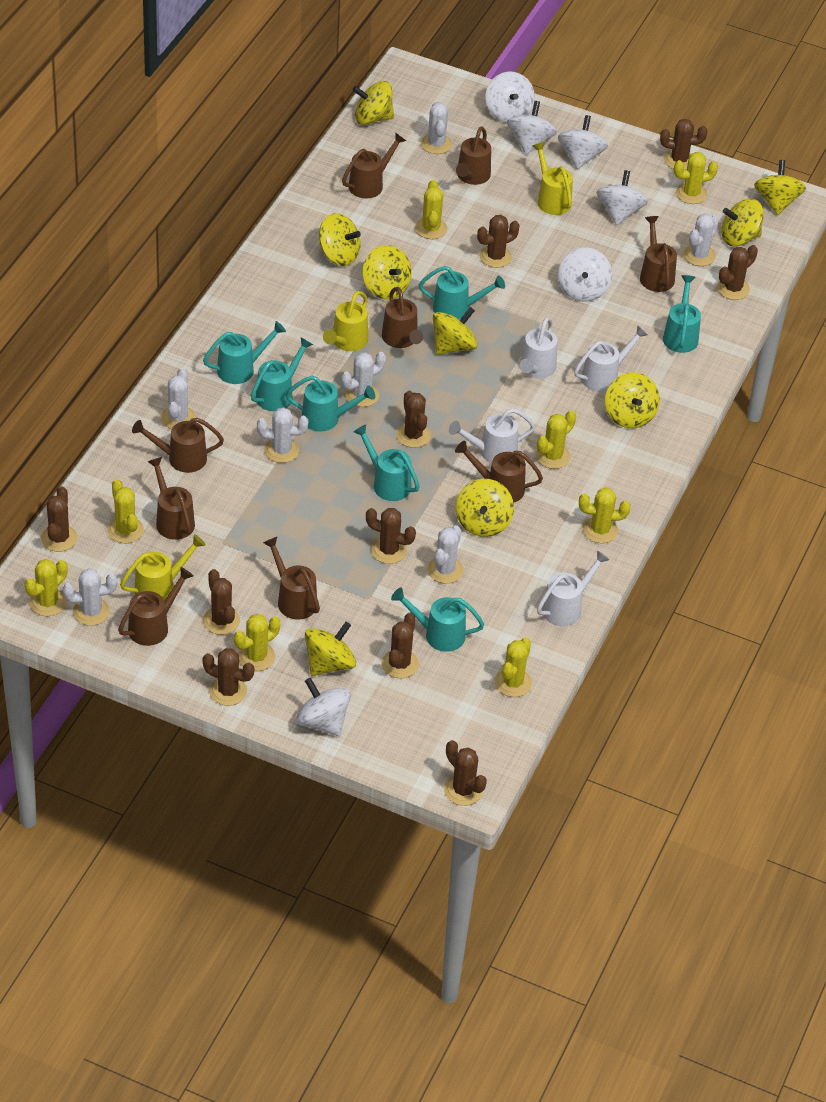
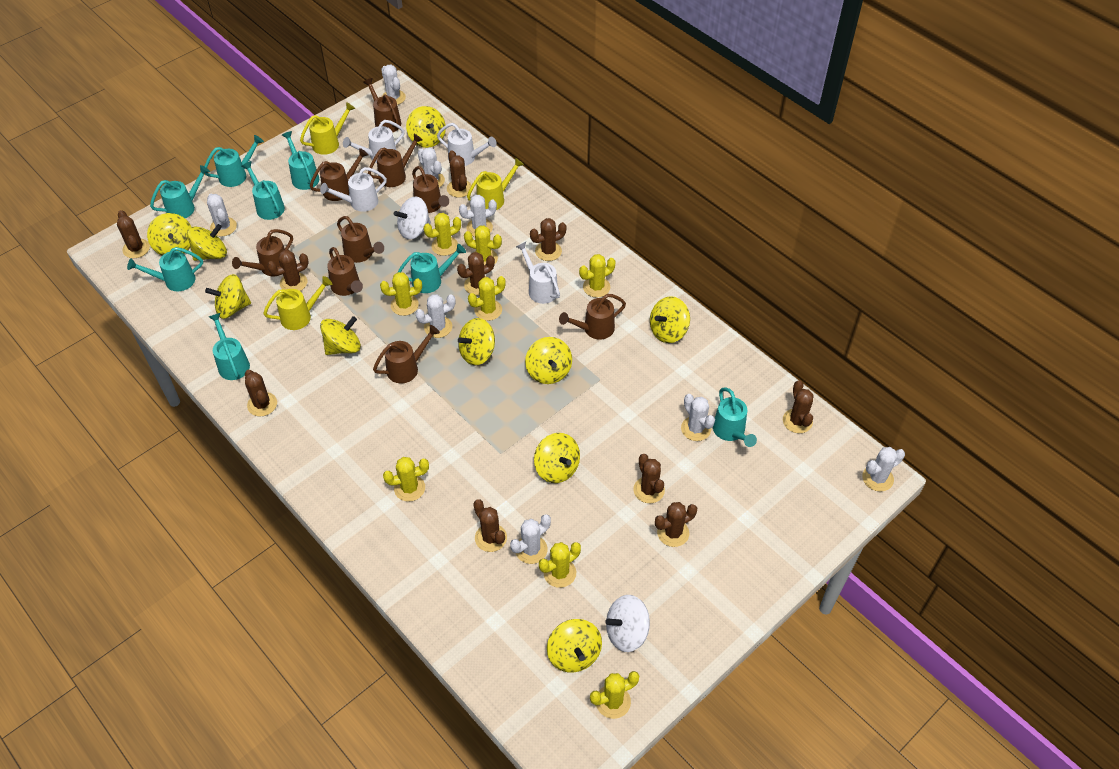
turquoise watering can: [203,321,286,384] [251,337,313,411] [286,376,375,432] [354,425,420,501] [391,588,485,652] [419,266,505,319] [663,275,701,353] = 7 -> [127,247,203,291] [150,165,210,218] [204,135,264,187] [209,313,250,380] [242,161,285,220] [282,131,319,190] [398,244,466,293] [713,388,757,447] = 8
white cactus: [63,568,117,626] [161,367,196,429] [257,407,308,463] [341,352,386,407] [421,102,452,154] [427,525,463,584] [683,213,719,266] = 7 -> [207,194,237,237] [381,65,406,105] [415,294,456,338] [418,147,445,188] [459,195,497,237] [510,514,551,564] [681,394,715,441] [862,447,905,492] = 8
white spinning top: [296,678,351,736] [485,72,535,123] [507,101,557,154] [558,115,608,169] [558,248,612,302] [597,170,648,225] = 6 -> [394,197,431,240] [606,595,650,652] = 2
yellow spinning top: [305,622,356,676] [319,213,361,266] [353,81,394,125] [362,245,412,299] [433,307,477,355] [456,479,514,537] [605,372,660,428] [721,199,764,246] [754,160,806,215] = 9 -> [147,213,191,256] [187,224,227,261] [205,274,251,319] [320,316,361,355] [406,106,446,148] [458,318,495,365] [525,337,572,384] [534,433,580,483] [547,619,602,672] [650,296,690,343] = 10

